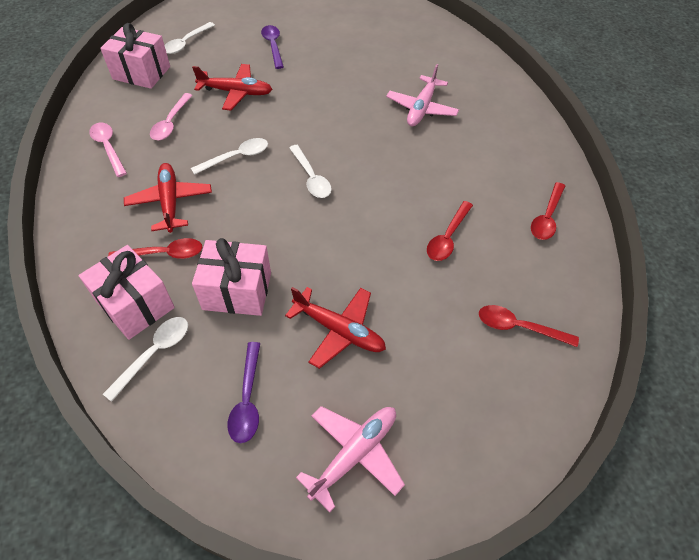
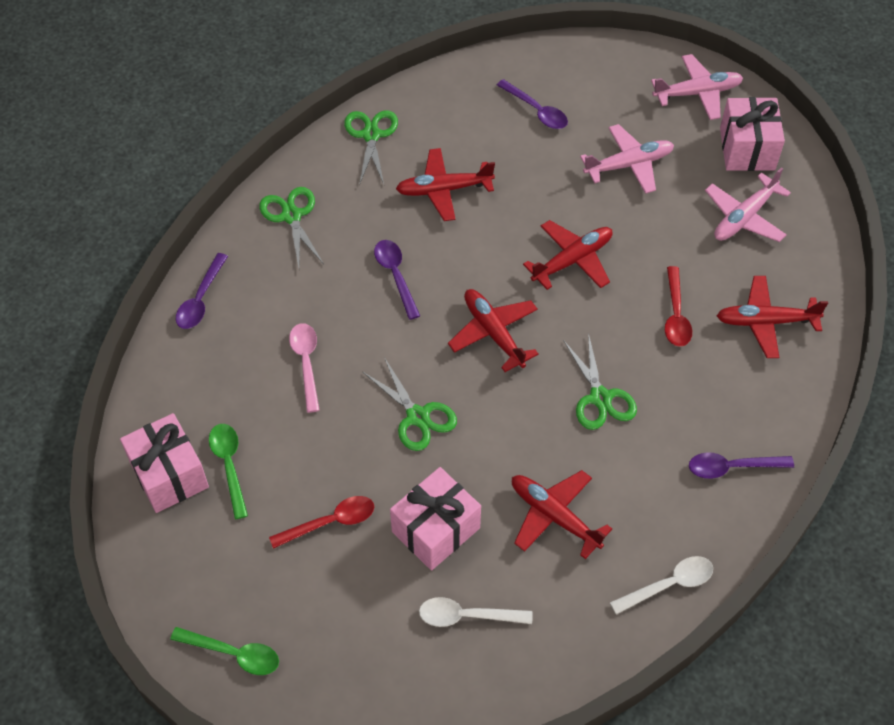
green scissors: none = 0 -> [259,187,324,267] [344,110,398,186] [363,357,457,451] [563,332,637,430] = 4
green spoon: none = 0 -> [170,627,279,675] [209,424,248,519] = 2
pink plane: [296,406,405,512] [386,64,459,126] = 2 -> [580,124,674,194] [651,54,743,120] [705,167,791,242] = 3
pink spoon: [89,122,127,177] [150,93,193,140] = 2 -> [289,323,320,413] = 1
purple spoon: [227,342,260,443] [261,25,284,69] = 2 -> [176,253,228,329] [374,240,420,320] [497,79,568,129] [689,452,794,479] = 4
red plane: [124,163,212,233] [192,64,272,111] [285,287,386,369] = 3 -> [396,148,495,221] [448,289,539,372] [512,470,612,559] [523,220,613,290] [717,276,828,358] = 5
red spoon: [108,238,202,259] [427,201,473,261] [479,305,579,347] [531,182,565,240] = 4 -> [269,496,374,549] [665,266,692,347] = 2
white spoon: [103,317,188,402] [164,22,215,54] [191,138,268,175] [289,145,332,198] = 4 -> [419,597,532,627] [610,556,713,615] = 2

